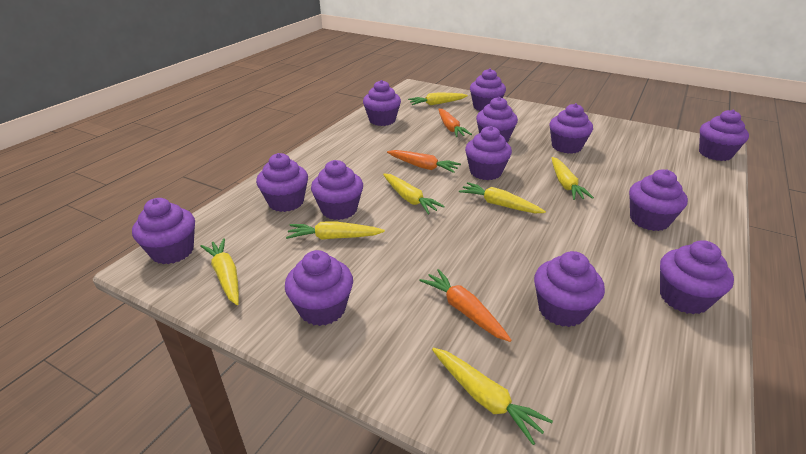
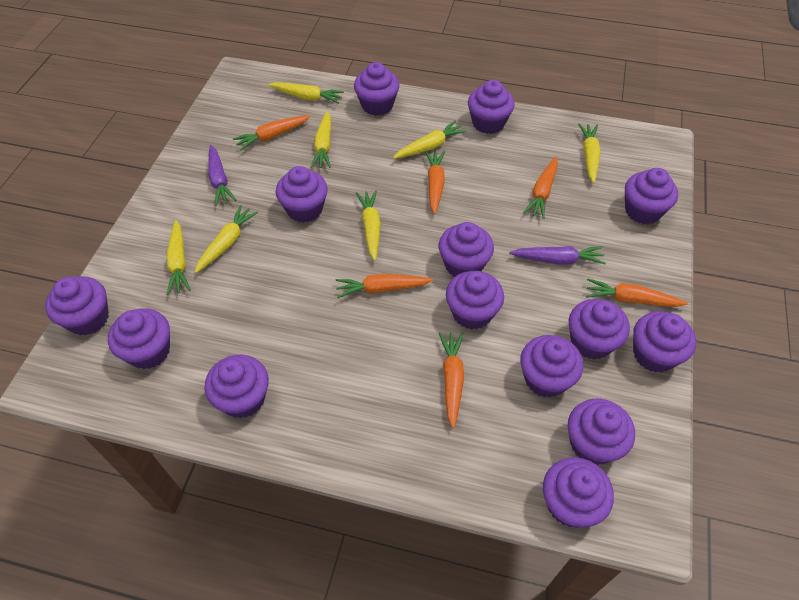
orange carrot: [387,150,461,173] [419,269,511,342] [438,109,472,137] = 3 -> [233,115,311,151] [335,274,433,298] [425,151,445,214] [439,332,464,428] [523,156,558,219] [586,279,688,307] = 6
purple carrot: none = 0 -> [208,145,236,206] [509,246,606,264] = 2
purple cupcake: [132,198,195,264] [256,153,308,212] [285,250,353,326] [311,160,363,220] [363,80,401,126] [465,126,512,180] [470,68,506,111] [476,97,518,143] [534,251,605,327] [550,103,593,154] [629,169,688,231] [660,240,734,314] [699,110,749,161] = 13 -> [45,276,109,336] [108,308,170,369] [205,355,269,418] [276,166,328,223] [354,62,399,116] [439,222,494,277] [446,271,504,330] [468,80,515,134] [520,335,583,398] [543,457,614,528] [568,399,635,465] [569,299,630,360] [625,168,678,224] [633,311,696,373] = 14

